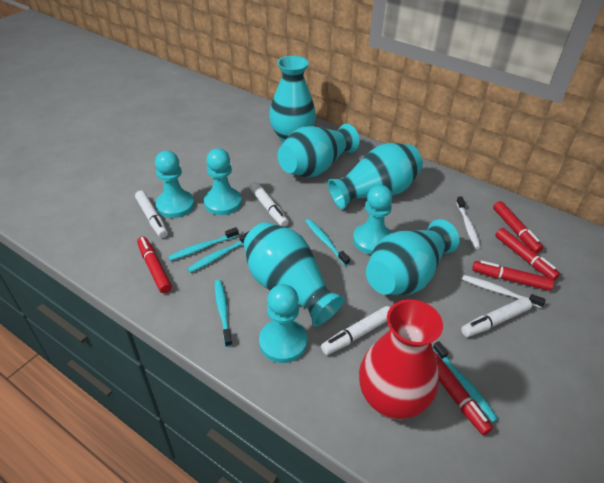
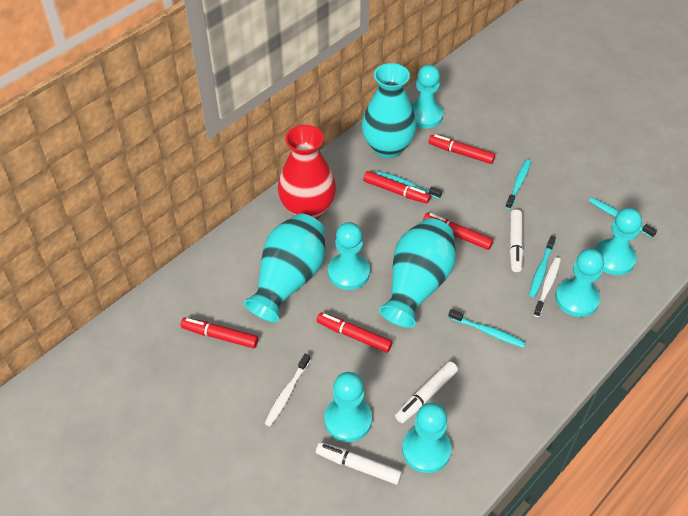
turquoise pawn: [155,151,194,218] [204,148,242,215] [259,284,307,363] [353,185,393,254] = 4 -> [324,372,372,442] [328,222,370,290] [402,402,451,473] [411,65,444,129] [555,249,604,317] [595,208,642,275] = 6
turquoise vase: [244,222,345,326] [269,56,316,143] [277,124,359,177] [328,143,423,209] [366,219,460,295] = 5 -> [244,213,325,322] [362,63,417,158] [379,218,456,328] = 3
white marker: [135,191,168,238] [249,181,289,227] [321,306,390,355] [461,297,532,337] = 4 -> [316,442,402,485] [395,361,458,423] [510,209,523,272] = 3

